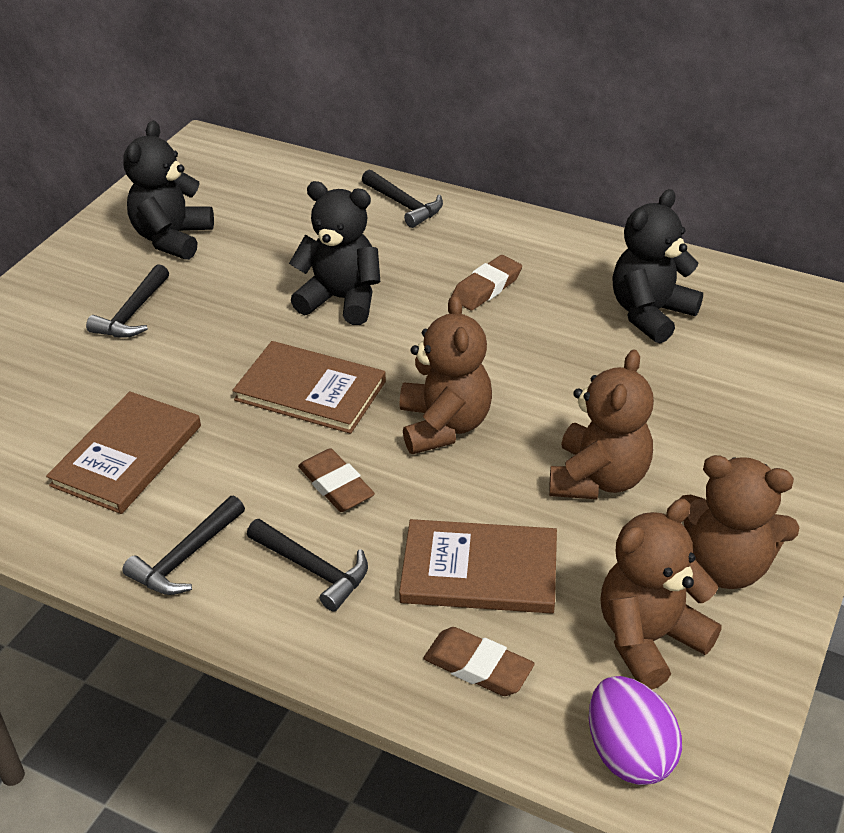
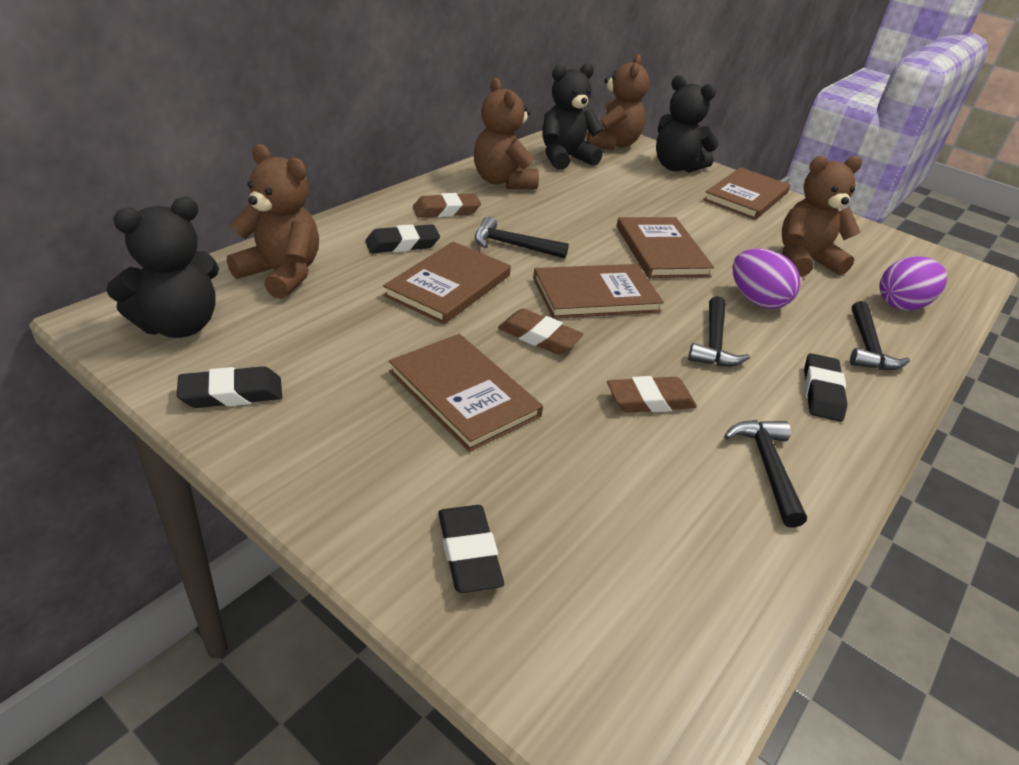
black eraser: none = 0 -> [177,366,282,408] [365,224,440,253] [438,505,504,593] [804,353,847,422] = 4
brown book: [46,391,201,514] [232,341,386,434] [399,519,557,614] = 3 -> [383,242,511,324] [389,334,543,452] [533,264,664,319] [616,217,714,278] [703,167,790,220] = 5
purple egg: [589,676,682,785] = 1 -> [732,248,801,309] [879,256,947,311] = 2

